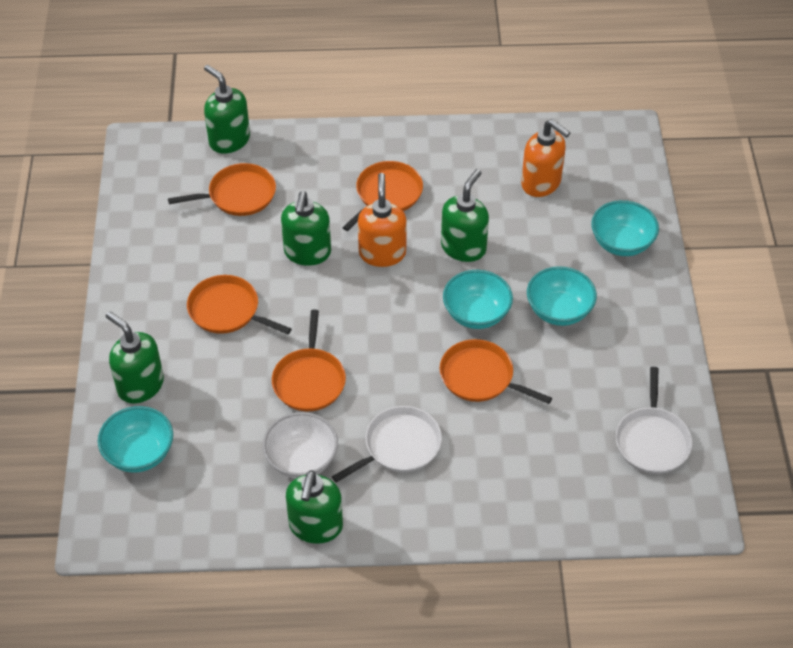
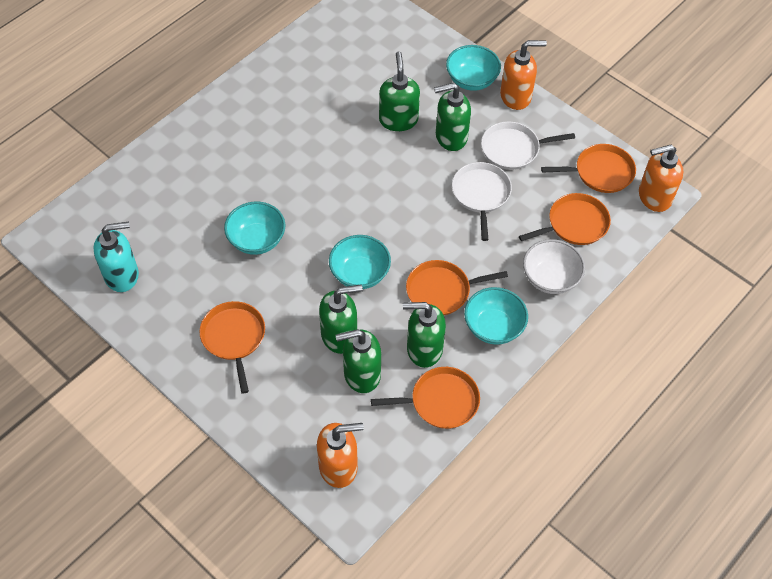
orange soap dispenser: [358,173,407,267] [521,119,571,197] = 2 -> [317,423,364,488] [500,40,547,110] [639,145,683,212] = 3
turquoise soap dispenser: none = 0 -> [94,222,139,292] = 1

